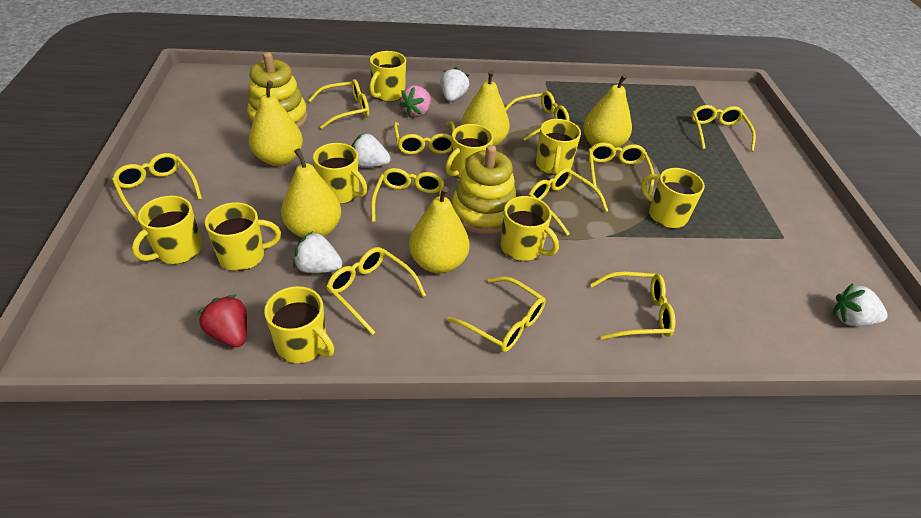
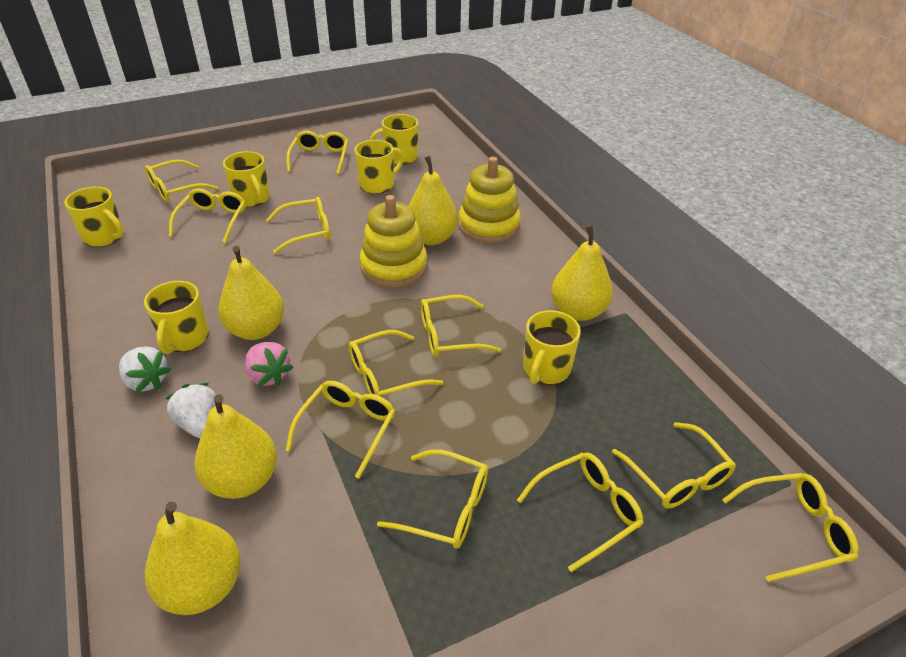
red strawberry: [197,295,247,347] = 1 -> none = 0
white strawberry: [293,231,343,273] [352,133,391,168] [440,67,469,101] [833,283,888,326] = 4 -> [119,346,171,393] [165,383,216,438] = 2
yellow mug: [132,196,202,264] [205,202,281,271] [264,286,334,363] [313,143,367,204] [369,51,406,102] [446,124,493,179] [500,196,559,261] [536,119,581,175] [641,168,705,228] = 9 -> [64,187,124,247] [144,281,209,354] [223,151,270,207] [354,140,404,194] [370,114,418,165] [523,310,581,384] = 6

